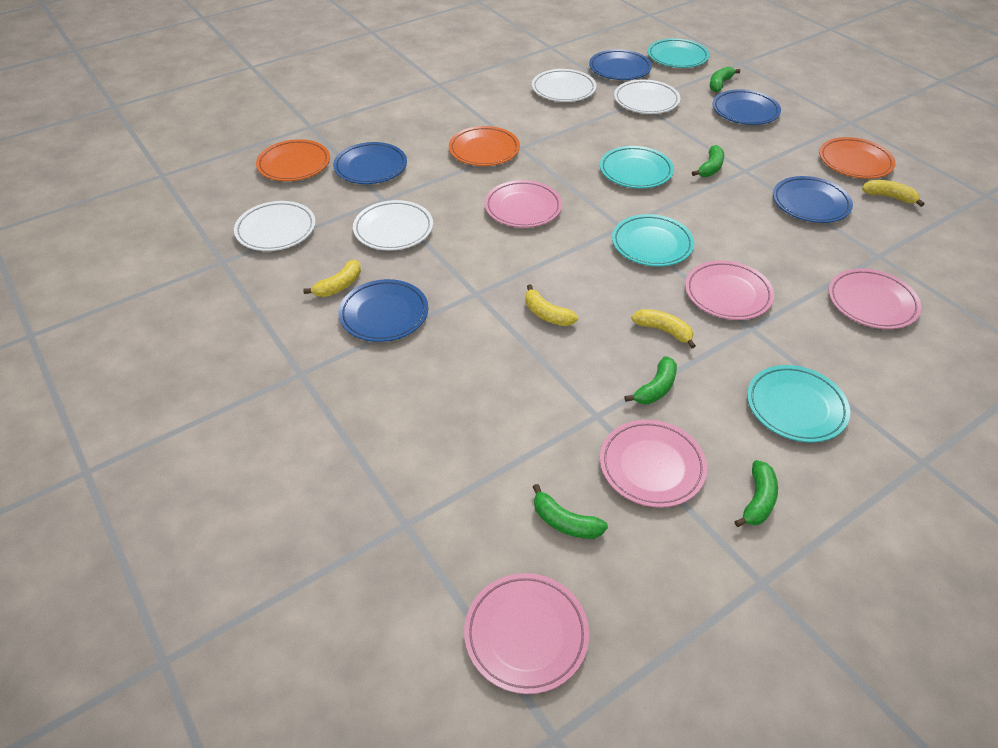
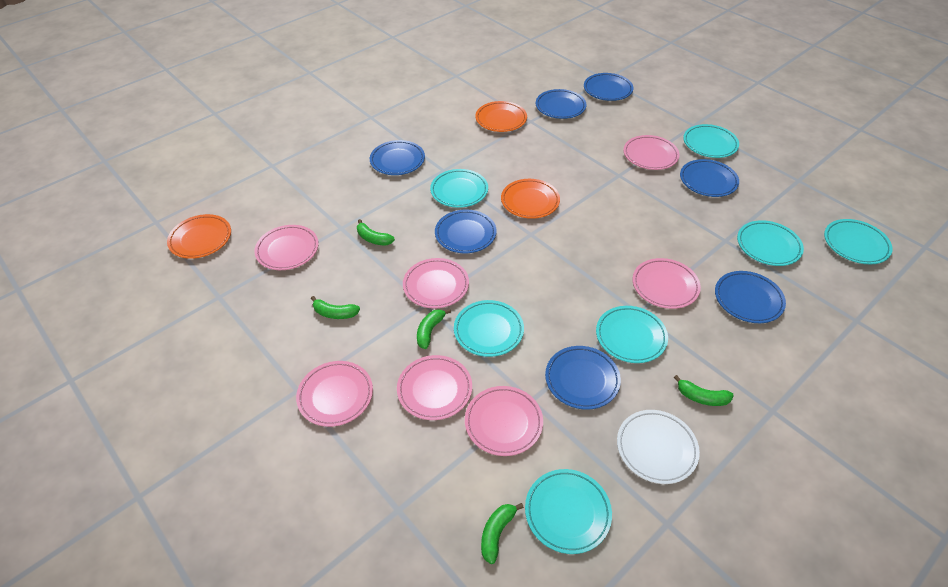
blue plate: [333,142,407,184] [339,279,428,342] [589,49,652,80] [712,89,781,125] [773,176,853,223] = 5 -> [370,140,425,175] [435,210,497,253] [536,89,586,119] [545,346,621,410] [584,73,634,101] [680,159,739,197] [715,271,786,323] = 7
pink plate: [464,573,589,694] [485,180,562,228] [600,420,707,508] [685,261,774,320] [828,269,921,329] = 5 -> [254,225,319,270] [296,361,373,427] [397,355,472,420] [403,258,469,308] [465,386,543,456] [623,135,680,170] [632,258,701,309] = 7
turquoise plate: [600,146,674,189] [612,214,694,267] [648,38,709,68] [747,365,850,443] = 4 -> [430,169,488,208] [454,300,524,357] [525,469,612,554] [596,306,668,363] [683,124,739,158] [737,220,804,266] [824,219,893,264] = 7
white plate: [234,201,316,251] [353,200,433,251] [532,69,596,102] [614,80,680,114] = 4 -> [617,410,700,484] = 1
yellow banana: [303,260,361,297] [525,284,578,326] [631,309,696,349] [862,180,924,207] = 4 -> none = 0

